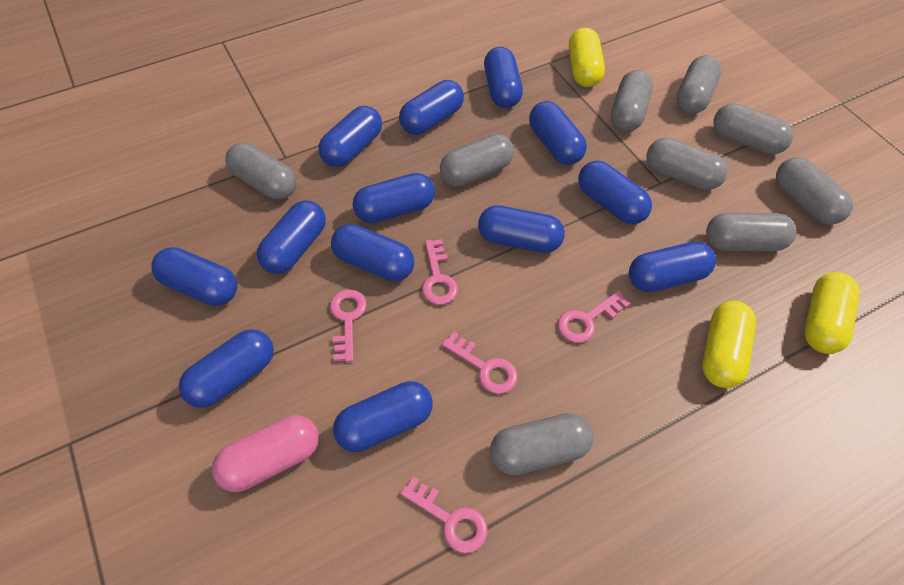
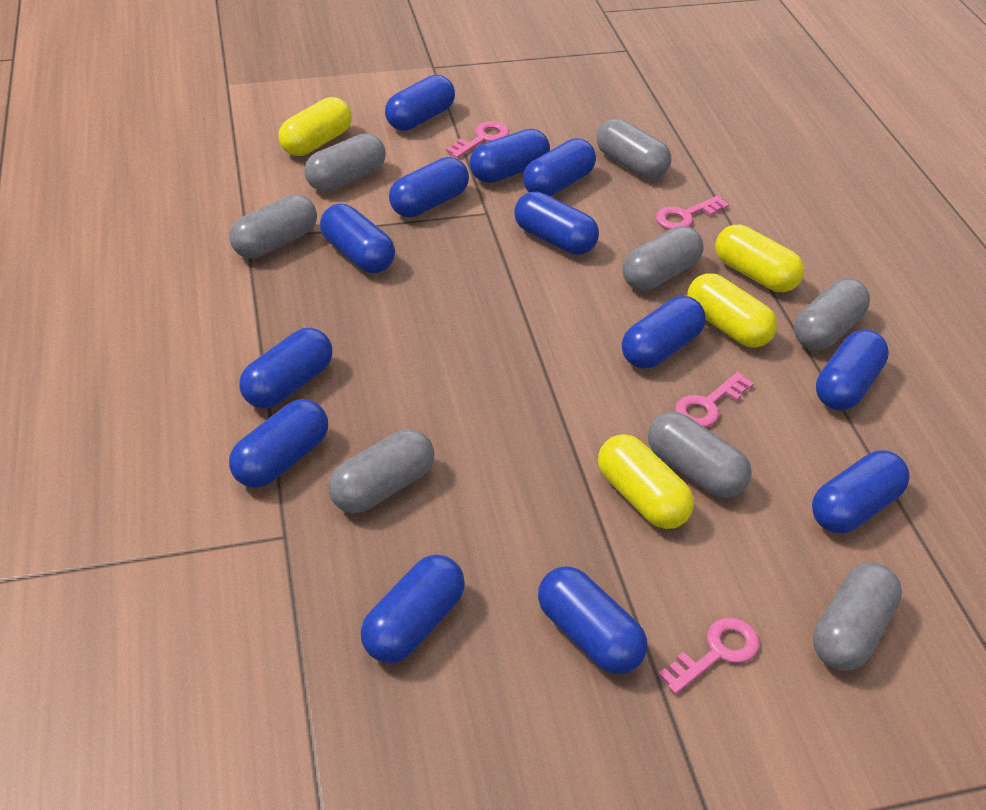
grey capsule: [225,142,296,199] [440,134,514,186] [490,413,593,475] [611,70,653,132] [646,138,728,190] [676,55,722,114] [706,213,796,251] [713,103,793,155] [776,157,853,225] = 9 -> [229,194,317,259] [304,134,386,192] [328,429,435,513] [597,118,671,179] [623,226,703,291] [648,412,752,498] [794,278,870,350] [813,563,902,671] = 8
pink capsule: [212,415,319,492] = 1 -> none = 0
pink key: [330,289,366,362] [400,477,487,553] [422,239,458,305] [442,332,518,394] [558,291,630,343] = 5 -> [446,121,509,158] [656,196,729,229] [658,618,759,694] [675,372,754,427] = 4
yellow capsule: [569,27,605,87] [702,301,756,388] [805,272,859,354] = 3 -> [279,97,352,156] [598,434,694,529] [687,273,777,348] [715,225,804,292] = 4

